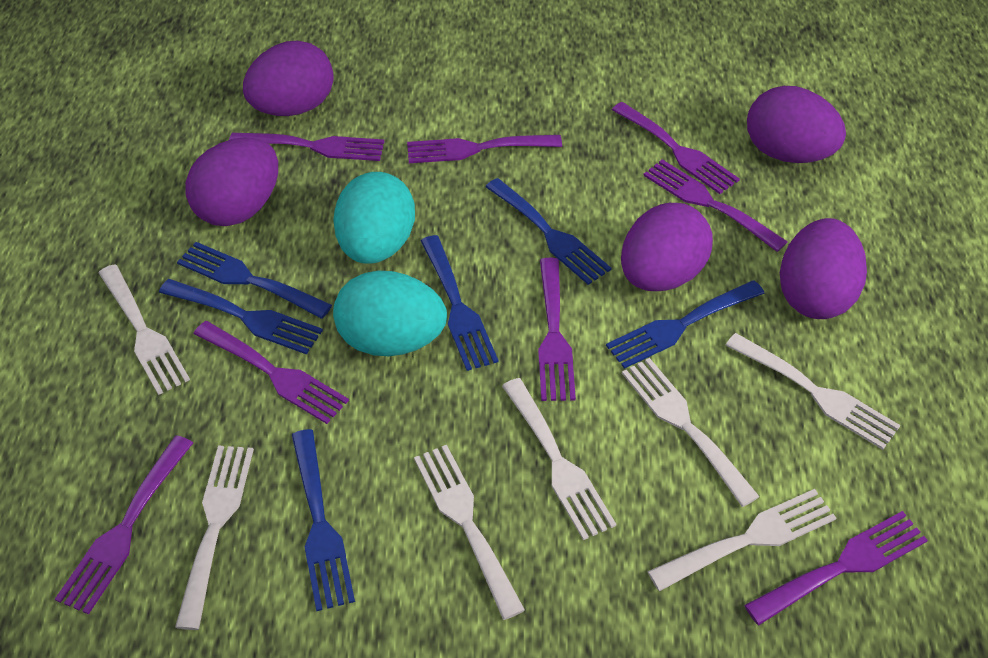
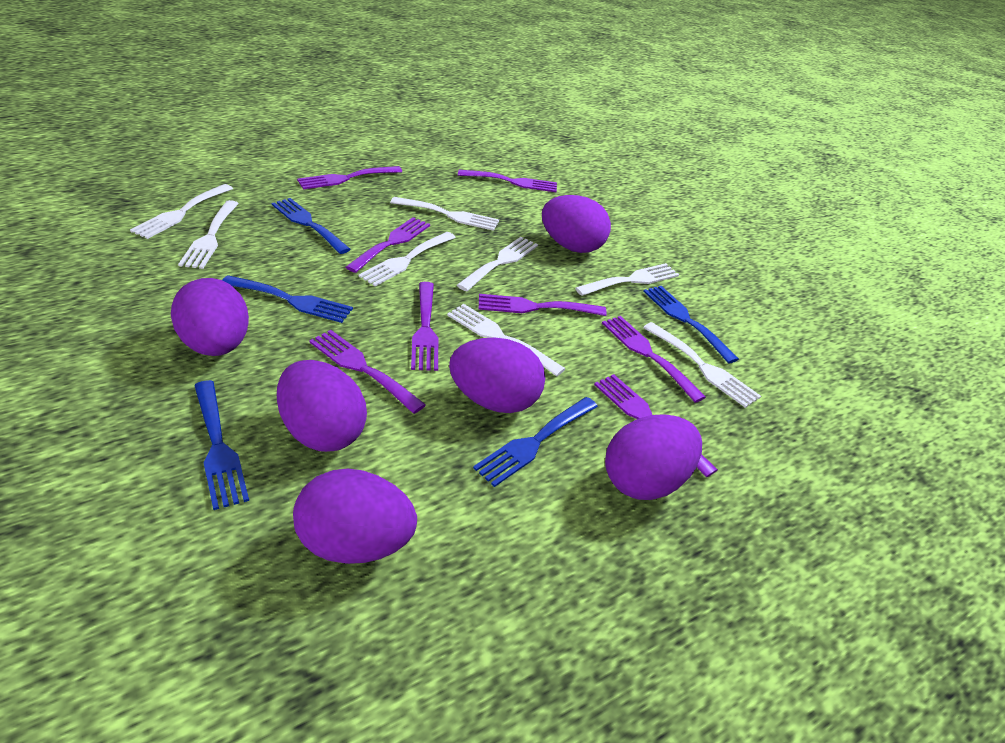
blue fork: [159,279,323,355] [177,242,332,319] [292,429,355,611] [421,235,498,371] [485,178,612,285] [606,280,765,369] = 6 -> [194,380,249,510] [222,275,353,323] [272,198,351,254] [473,397,598,487] [643,286,739,364] = 5
purple egg: [185,137,278,226] [243,41,334,116] [621,203,713,291] [747,86,846,163] [780,218,867,319] = 5 -> [171,278,249,356] [277,360,367,452] [293,469,417,564] [449,338,545,413] [542,195,611,253] [605,414,702,500] = 6
turquoise egg: [333,172,415,264] [333,271,447,356] = 2 -> none = 0
white fork: [99,264,190,395] [175,445,254,630] [414,445,525,620] [502,378,616,540] [622,358,760,507] [647,489,836,591] [725,333,901,450] = 7 -> [130,184,233,239] [178,200,239,269] [358,232,456,286] [390,197,499,231] [447,304,565,377] [457,237,538,291] [575,263,679,296] [643,322,761,408] = 8

